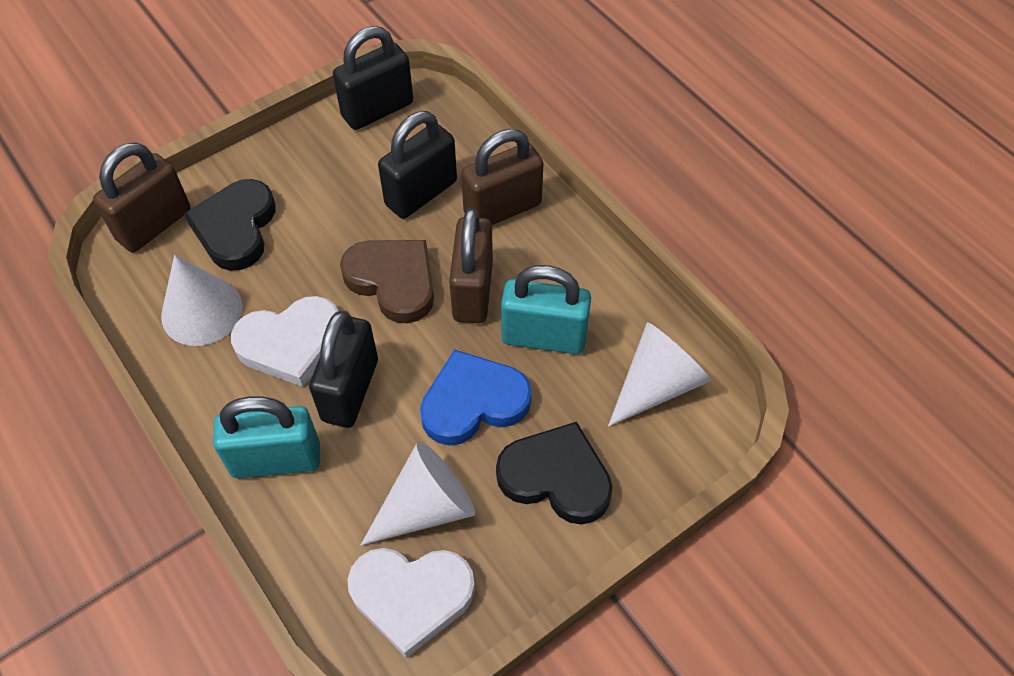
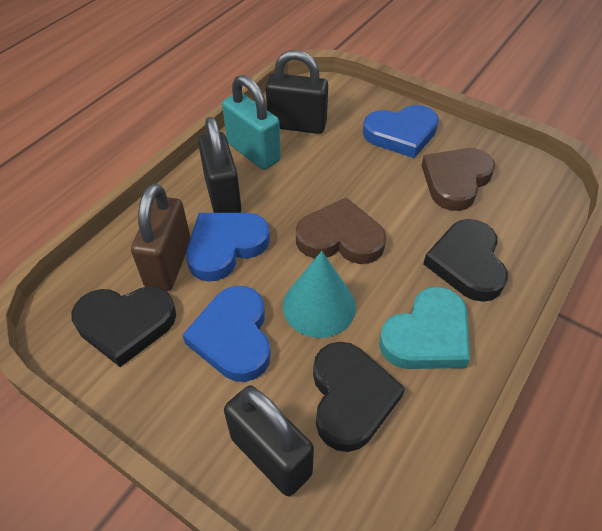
black heart: [184,179,275,271] [496,422,613,524] = 2 -> [71,286,176,367] [313,342,405,452] [423,219,508,302] = 3
blue heart: [420,349,532,445] = 1 -> [182,286,271,382] [186,213,270,282] [363,105,439,158] = 3
brown heart: [340,240,434,323] = 1 -> [296,197,386,264] [421,148,495,211] = 2
brown padlock: [93,143,190,252] [449,208,493,323] [461,129,544,225] = 3 -> [131,184,191,291] = 1
turquoise cone: none = 0 -> [283,251,356,338] = 1
turquoise heart: none = 0 -> [379,287,470,369] = 1
turquoise padlock: [213,397,320,478] [501,265,591,354] = 2 -> [222,75,281,170] = 1
white cone: [161,255,243,346] [361,441,475,545] [608,322,711,427] = 3 -> none = 0
white heart: [231,296,338,387] [347,548,475,658] = 2 -> none = 0

